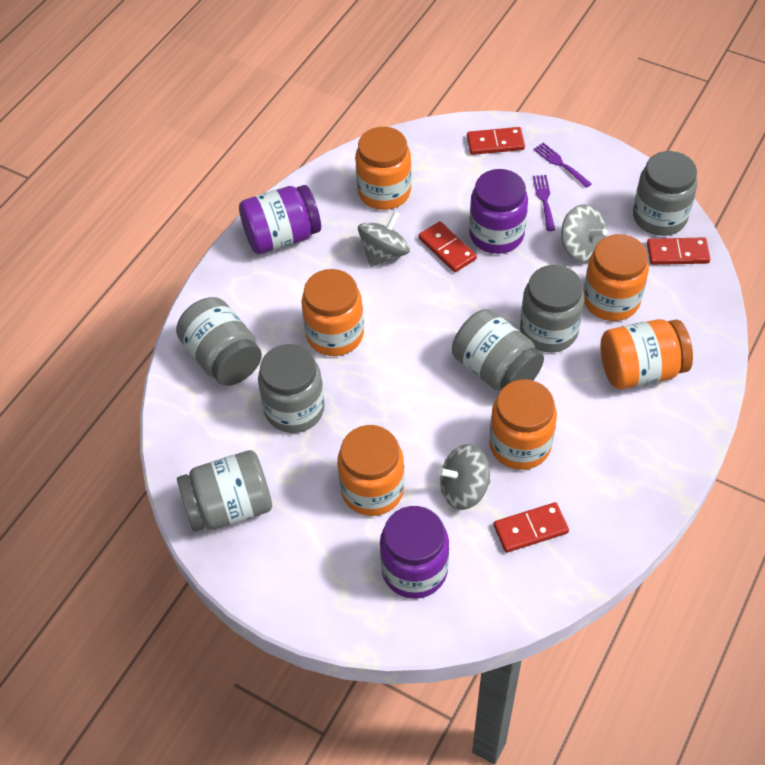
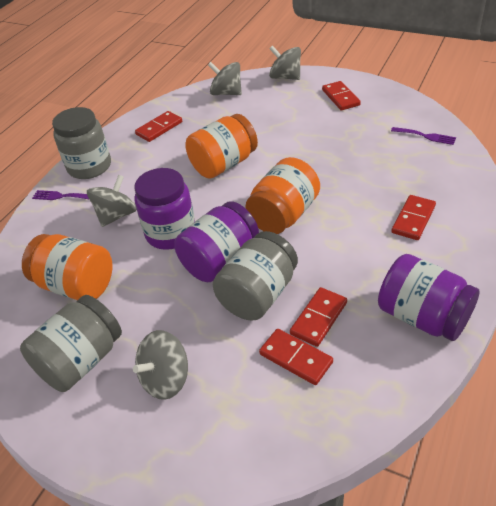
grey jar: [176,297,262,386] [177,450,272,532] [258,344,325,433] [452,309,544,391] [520,265,584,352] [633,151,697,236] = 6 -> [20,295,122,392] [52,107,111,179] [213,231,298,320] = 3
grey spinning top: [358,211,410,267] [438,444,490,510] [561,204,607,263] = 3 -> [87,175,137,227] [133,330,188,400] [208,62,242,95] [269,45,301,80] = 4
orange jar: [301,269,364,356] [337,425,405,516] [355,127,411,210] [489,379,557,470] [583,234,649,321] [600,319,693,389] = 6 -> [22,234,113,300] [185,114,258,179] [245,157,320,234] = 3
red domino: [419,221,477,272] [467,127,525,155] [494,502,569,553] [647,237,710,265] = 4 -> [135,111,182,142] [259,329,333,385] [290,287,347,347] [322,81,361,111] [391,195,436,240] = 5

